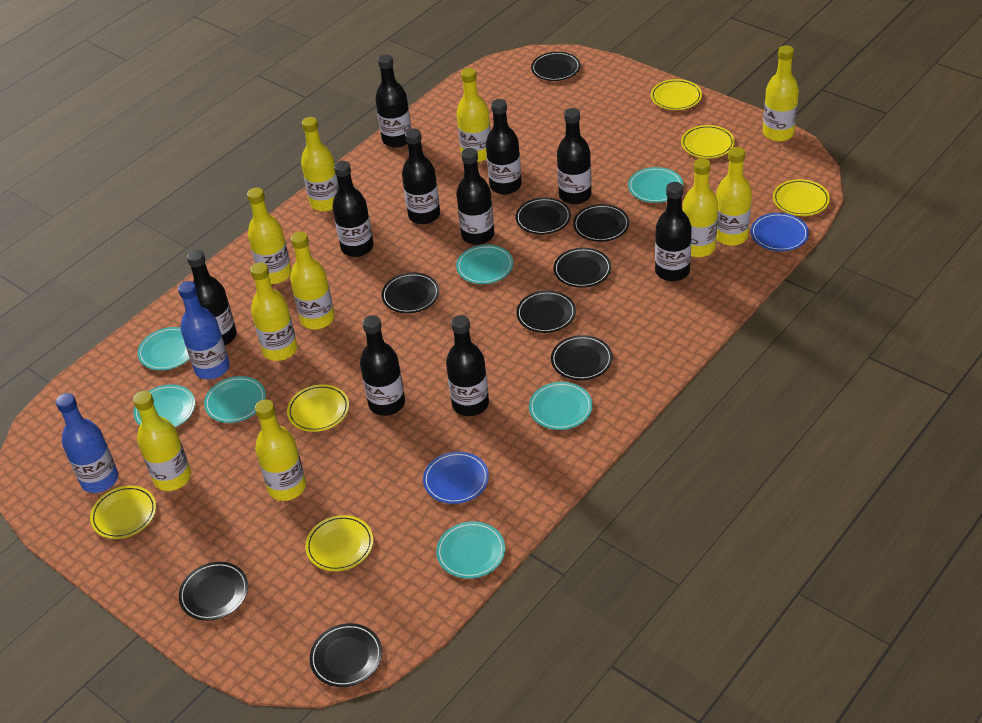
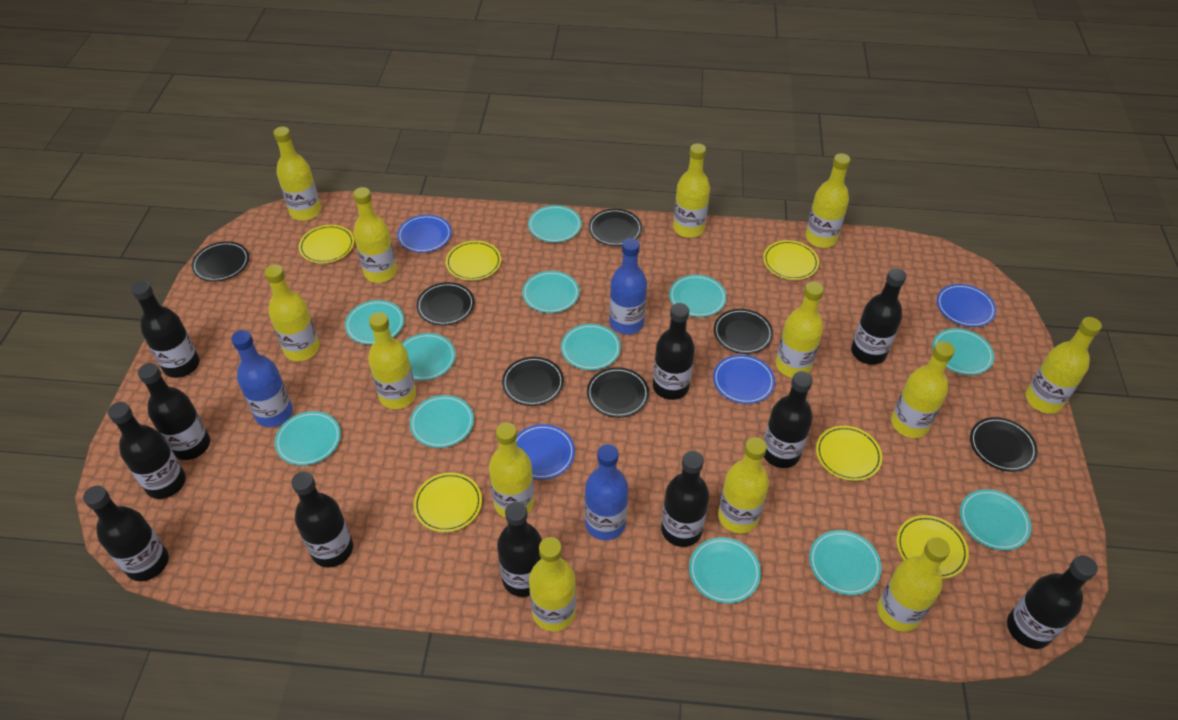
black bottle: [187,250,237,345] [332,161,374,257] [360,315,405,416] [375,54,411,148] [402,128,440,224] [446,315,489,416] [457,148,494,245] [486,99,522,194] [557,108,591,204] [655,182,692,281] = 10 -> [83,486,169,581] [108,402,186,499] [131,281,200,378] [138,363,210,460] [291,471,353,568] [497,502,542,597] [653,303,695,400] [661,451,709,547] [764,371,813,468] [851,268,906,365] [1007,555,1098,649] = 11
black plate: [179,562,248,621] [310,623,382,687] [381,273,439,313] [515,198,571,234] [516,291,576,333] [531,52,581,81] [551,335,613,380] [554,248,611,288] [573,204,629,242] = 9 -> [191,241,249,282] [416,282,474,326] [502,357,564,406] [587,367,649,418] [589,209,642,246] [714,309,773,354] [970,417,1038,472] = 7
blue bottle: [56,393,118,493] [178,281,230,379] = 2 -> [231,330,293,427] [585,444,628,540] [609,238,647,335] = 3
blue plate: [423,452,489,504] [751,213,809,251] = 2 -> [397,215,452,253] [516,424,575,480] [713,355,775,404] [937,284,996,327] = 4
turquoise plate: [133,384,195,427] [138,327,190,370] [204,376,266,423] [436,521,505,579] [456,245,513,284] [529,382,592,430] [628,167,683,203] = 7 -> [275,411,341,466] [345,300,404,345] [402,333,456,381] [410,395,474,448] [522,271,579,313] [528,205,582,242] [561,324,621,370] [669,275,727,317] [689,537,761,604] [809,530,882,595] [932,328,994,375] [960,489,1031,551] = 12
yellow bottle: [133,391,191,491] [247,188,292,284] [250,262,297,361] [255,399,306,501] [290,231,335,329] [301,117,338,212] [456,68,491,162] [683,158,718,257] [716,147,752,246] [763,45,799,141] = 10 -> [265,264,320,361] [273,127,321,221] [353,187,397,283] [368,312,416,409] [489,422,534,518] [529,537,576,632] [673,143,710,238] [718,437,769,534] [776,282,824,378] [805,153,850,248] [877,537,950,632] [891,341,955,438] [1025,317,1102,414] = 13

